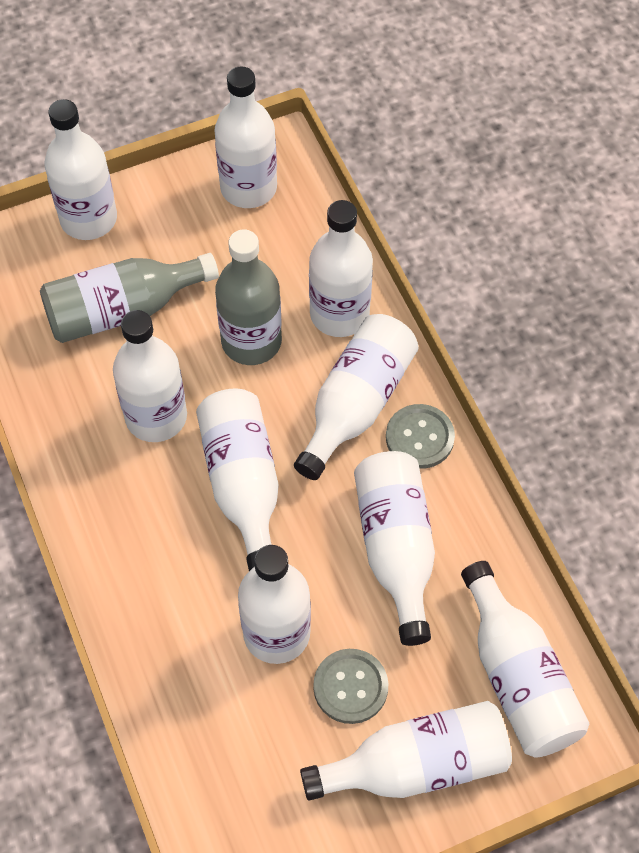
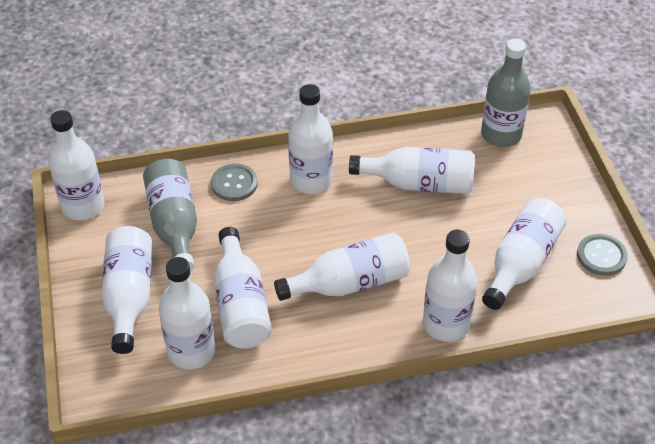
white bottle: [45,99,117,240] [113,310,187,442] [196,389,279,571] [214,66,277,208] [238,545,311,664] [294,314,419,480] [300,701,512,801] [309,200,373,337] [354,451,435,646] [461,561,589,758] = 10 -> [48,110,105,220] [101,226,152,354] [159,257,215,369] [214,227,272,349] [274,233,410,301] [288,84,333,194] [349,147,475,194] [423,230,477,342] [482,198,567,310] = 9

